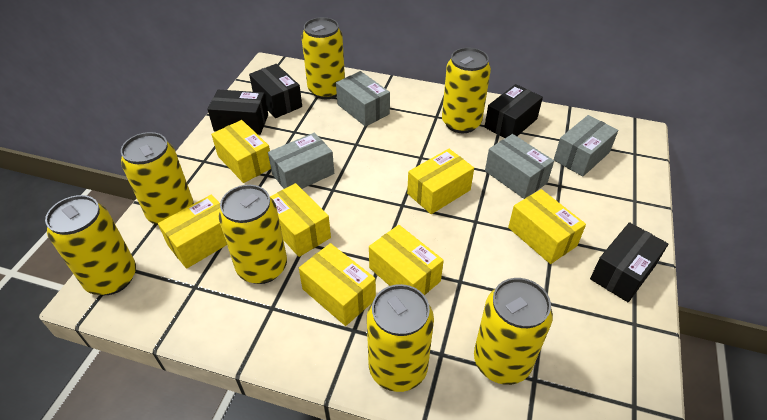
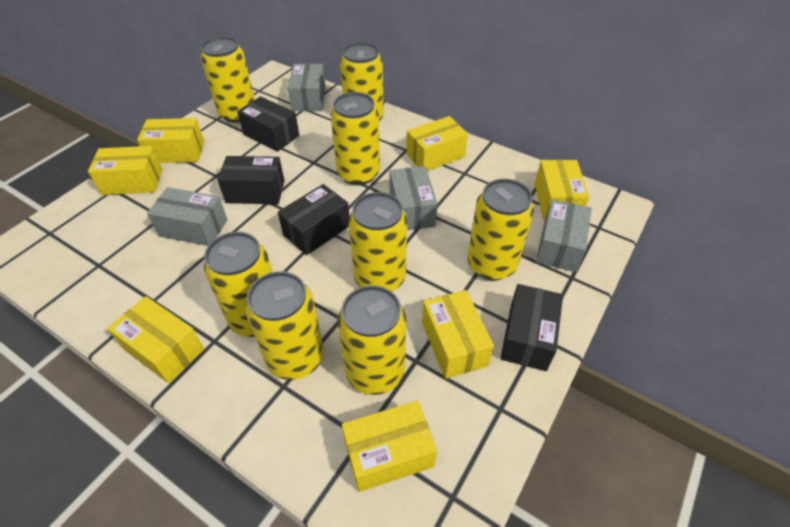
yellow can: [45,195,136,295] [121,132,194,225] [218,185,287,284] [302,17,345,99] [367,284,434,392] [442,48,491,133] [474,278,553,385] = 7 -> [201,36,255,123] [204,232,273,337] [245,271,324,380] [330,92,380,185] [337,285,406,395] [340,42,384,121] [349,192,407,291] [467,179,534,280] = 8

